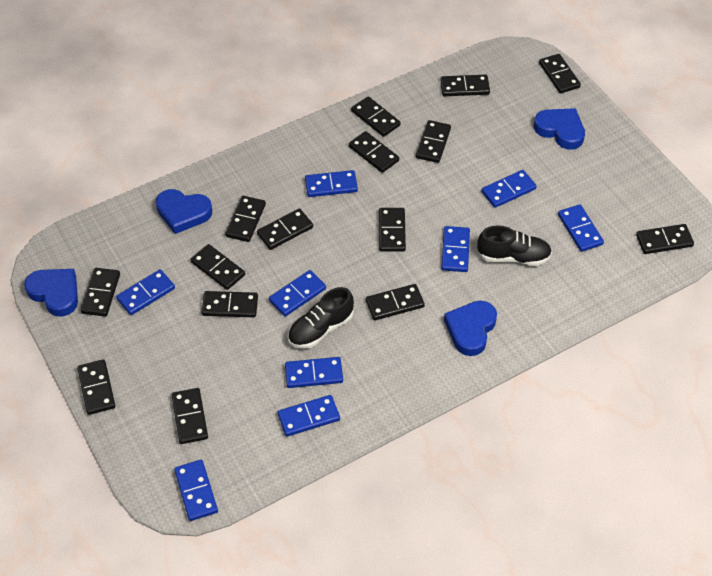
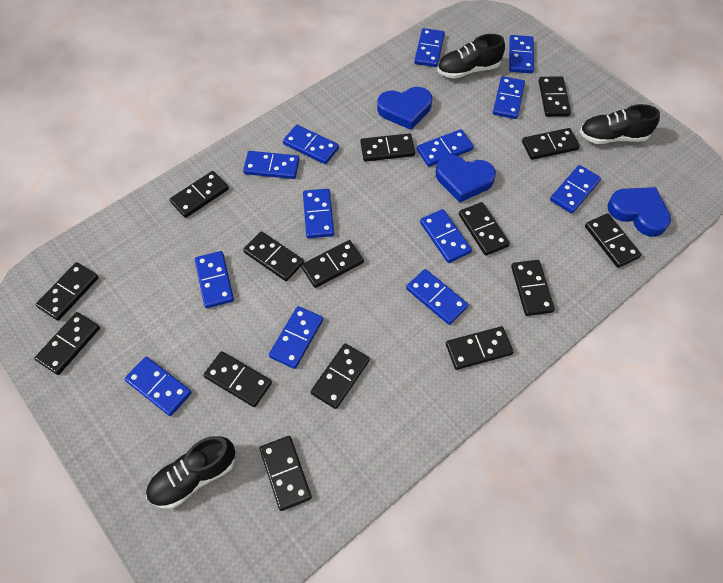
black shoe: [288,287,354,349] [477,226,552,266] = 2 -> [146,436,235,509] [437,34,505,79] [580,104,660,144] = 3
blue domino: [116,269,175,315] [174,460,218,521] [269,270,326,317] [278,395,340,437] [285,357,343,388] [305,170,358,197] [441,226,470,272] [481,170,537,208] [558,204,604,252] = 9 -> [125,357,192,416] [195,251,234,308] [243,151,300,179] [269,306,323,369] [283,125,339,164] [303,189,334,238] [406,269,468,325] [414,28,445,67] [417,129,474,167] [420,209,472,263] [493,76,525,119] [509,35,534,73] [550,165,601,214] = 13
blue heart: [24,269,78,317] [156,189,212,234] [444,301,497,356] [534,108,585,150] = 4 -> [377,87,432,130] [436,155,496,203] [607,187,671,237] = 3

